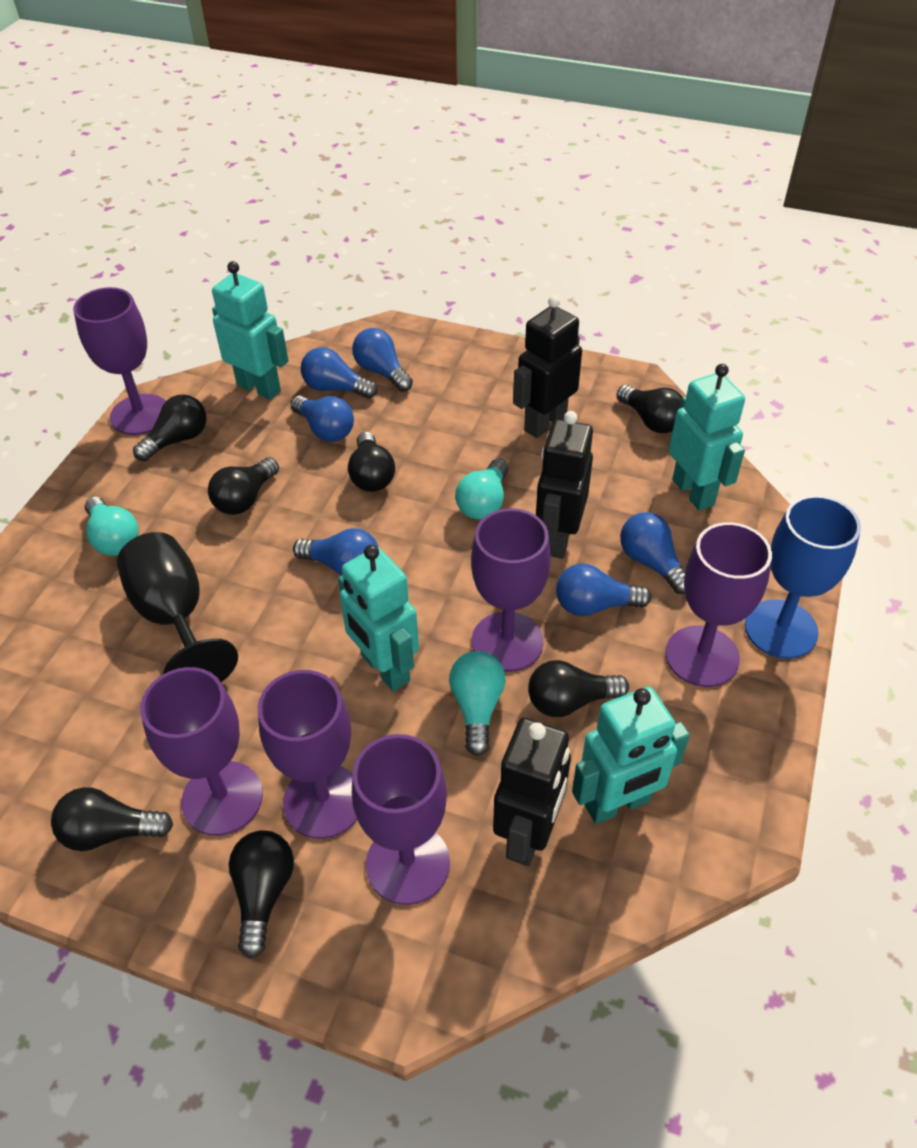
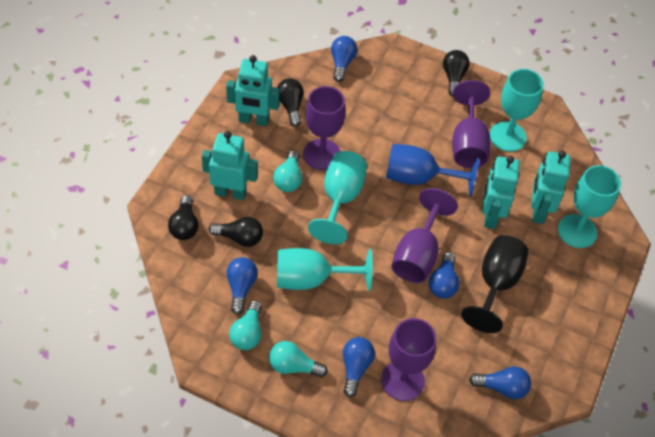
black light bulb: [51,787,173,851] [133,394,207,461] [208,457,279,515] [229,830,294,958] [348,432,395,492] [528,660,629,717] [617,385,682,433] = 7 -> [168,195,199,240] [209,217,263,247] [277,78,304,127] [443,50,469,97] = 4
black robot: [493,718,571,866] [513,295,582,438] [536,411,593,559] = 3 -> none = 0
blue light bulb: [291,396,354,442] [293,528,379,576] [301,347,377,399] [352,328,413,392] [556,563,651,616] [620,512,685,594] = 6 -> [226,257,258,315] [331,36,357,82] [343,337,375,397] [429,252,460,299] [469,366,531,399] = 5
purple goblet: [73,287,166,435] [140,667,263,836] [258,670,357,839] [352,734,450,905] [471,508,551,672] [665,522,772,687] = 6 -> [303,86,346,170] [381,318,436,401] [391,188,458,283] [452,80,491,168] = 4
turquoise goblet: none = 0 -> [277,248,373,291] [308,151,367,244] [490,69,544,152] [558,165,621,248] = 4

